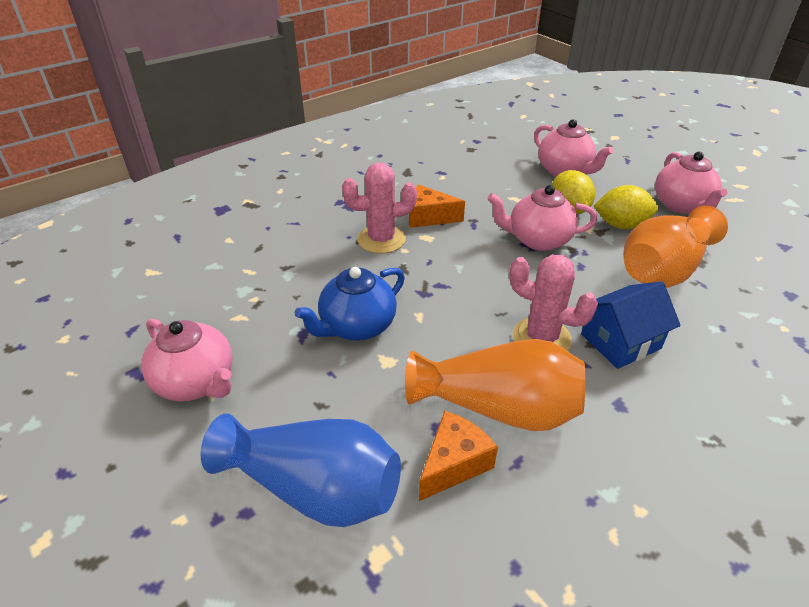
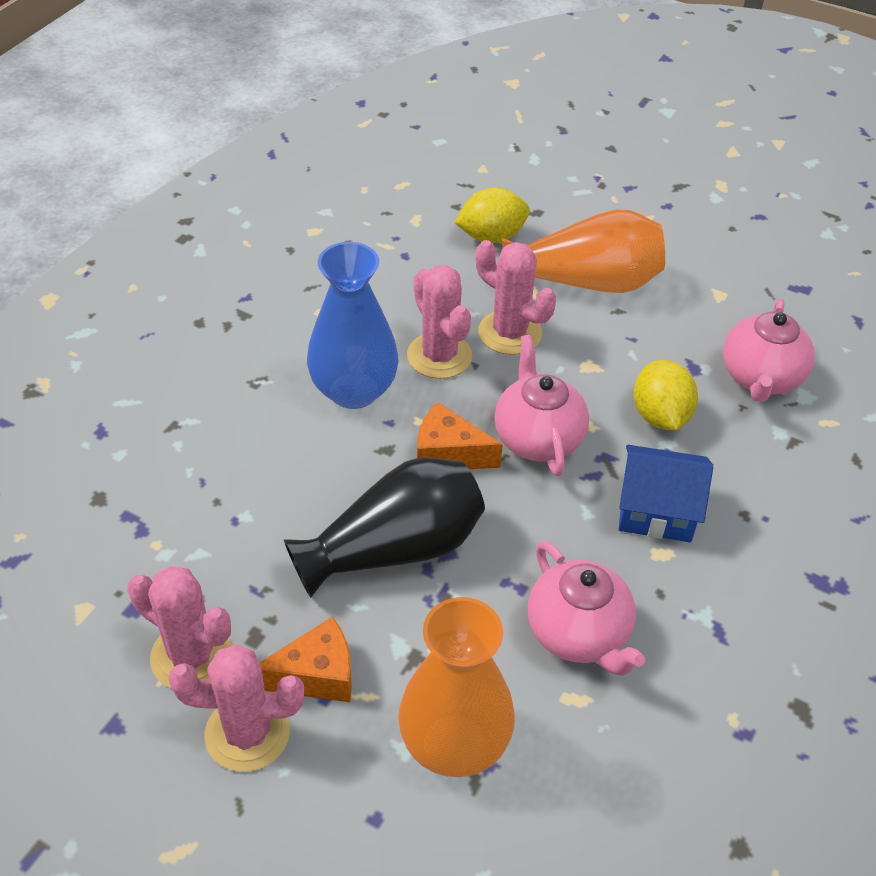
black vase: none = 0 -> [284,457,485,598] = 1
blue teapot: [295,267,405,341] = 1 -> none = 0
pink cactus: [342,163,417,254] [509,254,598,351] = 2 -> [127,566,232,688] [169,644,304,772] [407,265,472,379] [476,240,556,355] = 4
pink teapot: [141,319,233,401] [487,185,598,251] [534,120,614,176] [655,152,727,214] = 4 -> [494,335,589,476] [528,541,645,676] [723,299,815,402] = 3

